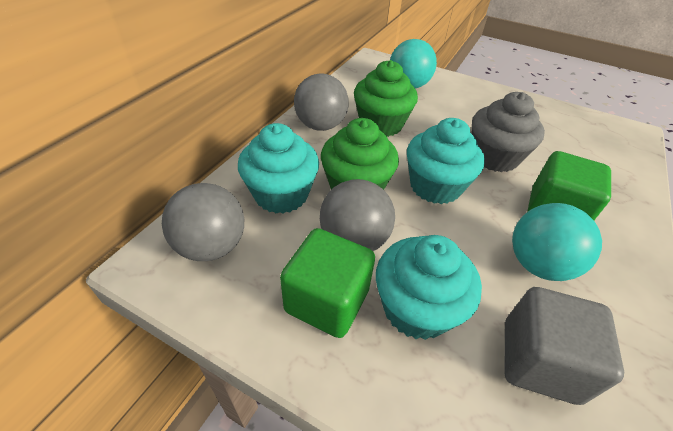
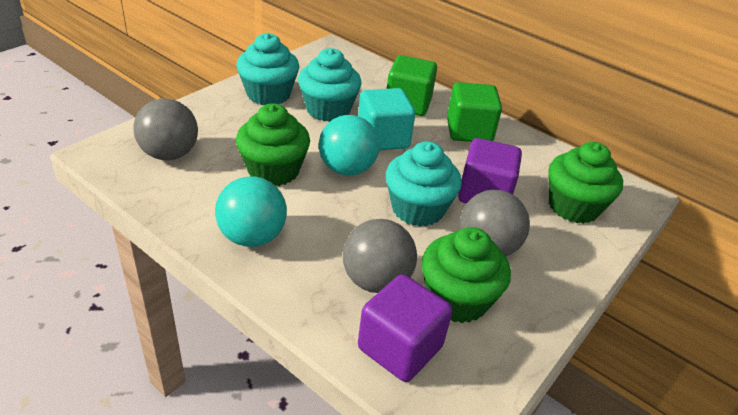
green cupcake: [321,118,399,190] [354,60,418,137] = 2 -> [236,103,310,186] [422,227,511,323] [548,142,623,224] = 3
grey cube: [504,287,624,405] = 1 -> none = 0
grey cupcake: [472,92,545,172] = 1 -> none = 0
purple cube: none = 0 -> [358,274,453,382] [458,138,522,204] = 2
turquoise cube: none = 0 -> [358,88,415,151] = 1

